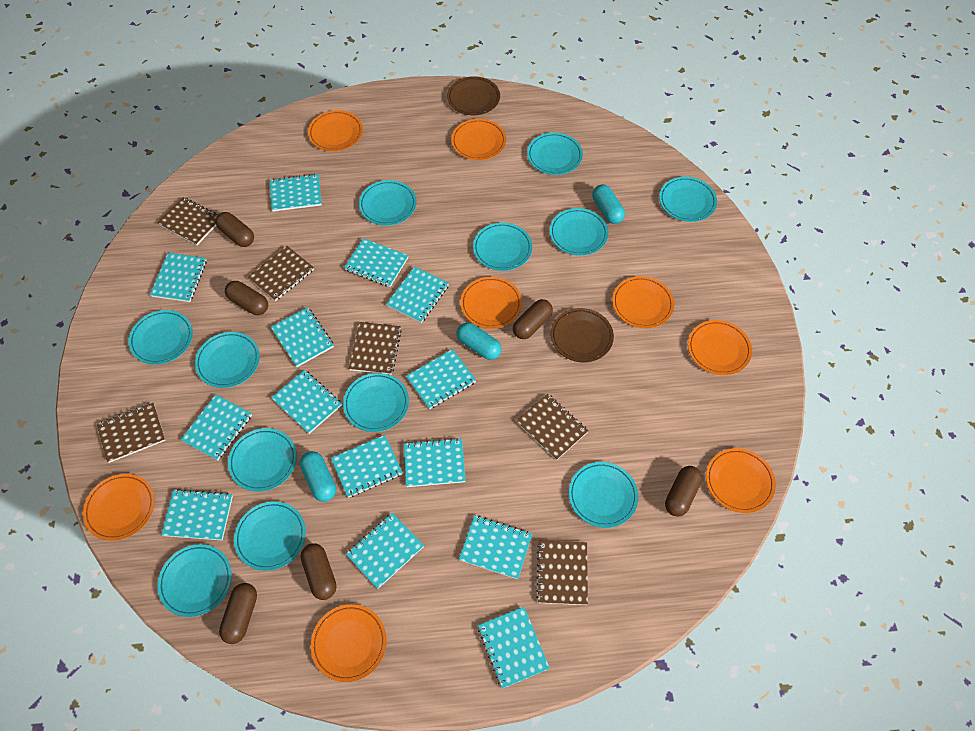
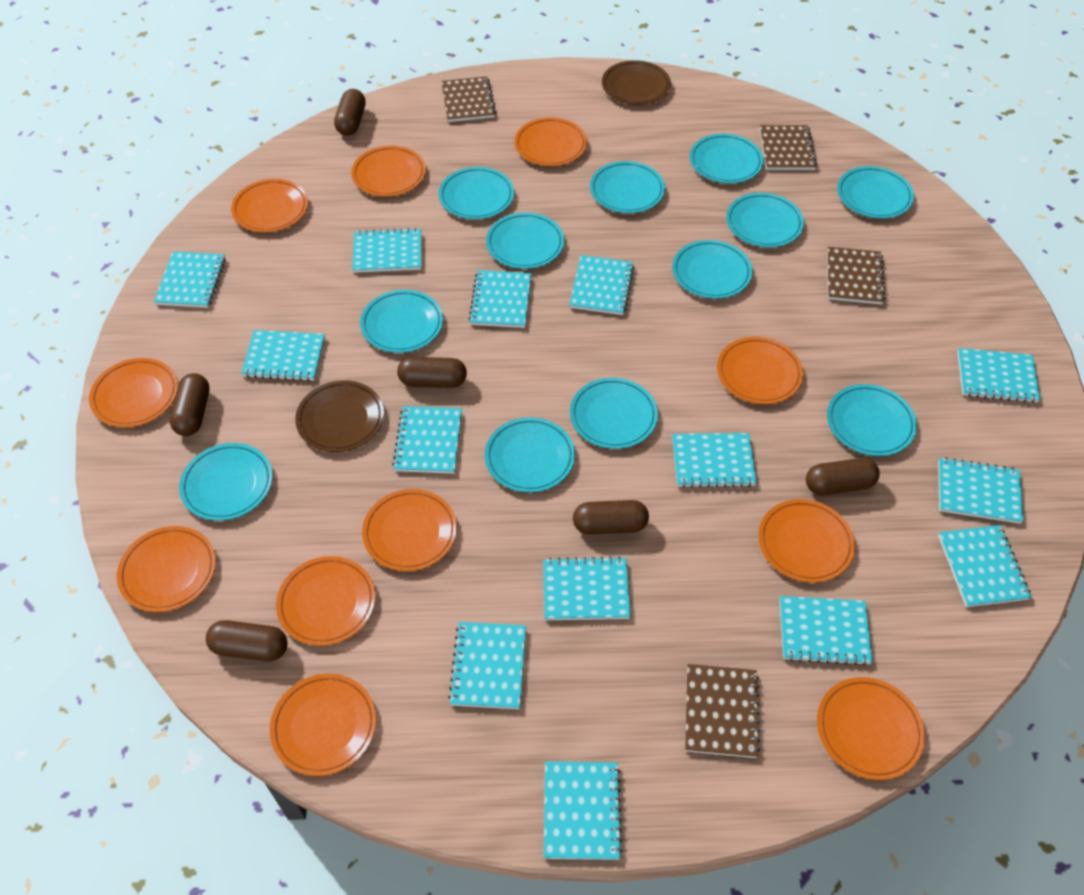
brown notebook: [97,403,166,463] [158,197,218,245] [248,246,314,301] [349,322,402,375] [516,394,588,460] [536,541,588,605] = 6 -> [441,76,496,122] [685,664,760,758] [760,125,817,170] [827,247,885,305] = 4
orange plate: [83,474,155,541] [308,110,363,151] [311,604,387,682] [451,119,506,160] [460,277,522,329] [612,276,674,328] [688,320,752,375] [706,448,776,513] = 8 -> [89,358,178,427] [117,526,216,612] [231,179,308,232] [270,674,376,776] [276,556,375,646] [351,146,426,197] [362,489,457,571] [515,117,587,166] [717,337,803,404] [758,499,855,583] [817,677,925,780] = 11
turquoise capsule: [300,451,336,502] [457,322,502,360] [592,185,625,224] = 3 -> none = 0

